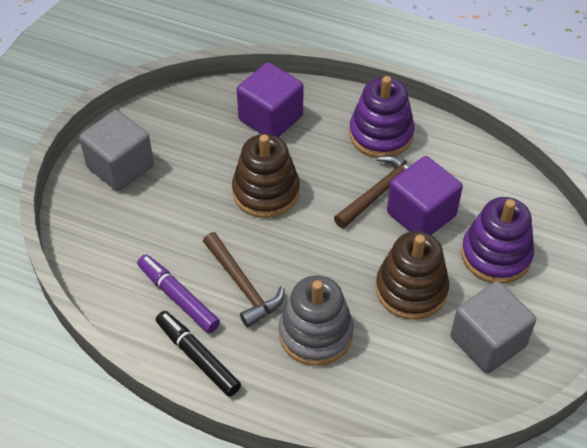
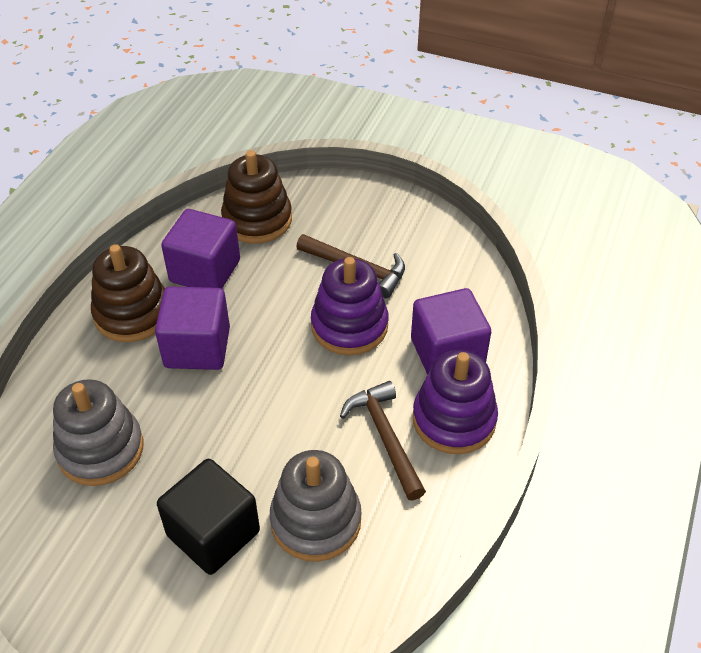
black cube: none = 0 -> [157,459,260,575] = 1
black marker: [156,311,241,397] = 1 -> none = 0
grey cube: [79,110,154,191] [450,281,536,374] = 2 -> none = 0
grey stacking toy: [279,275,354,366] = 1 -> [53,379,144,486] [270,450,361,562] = 2
purple cube: [237,62,304,137] [387,156,463,235] = 2 -> [155,287,230,370] [161,209,240,288] [411,288,491,375] = 3
purple marker: [137,254,220,333] = 1 -> none = 0

